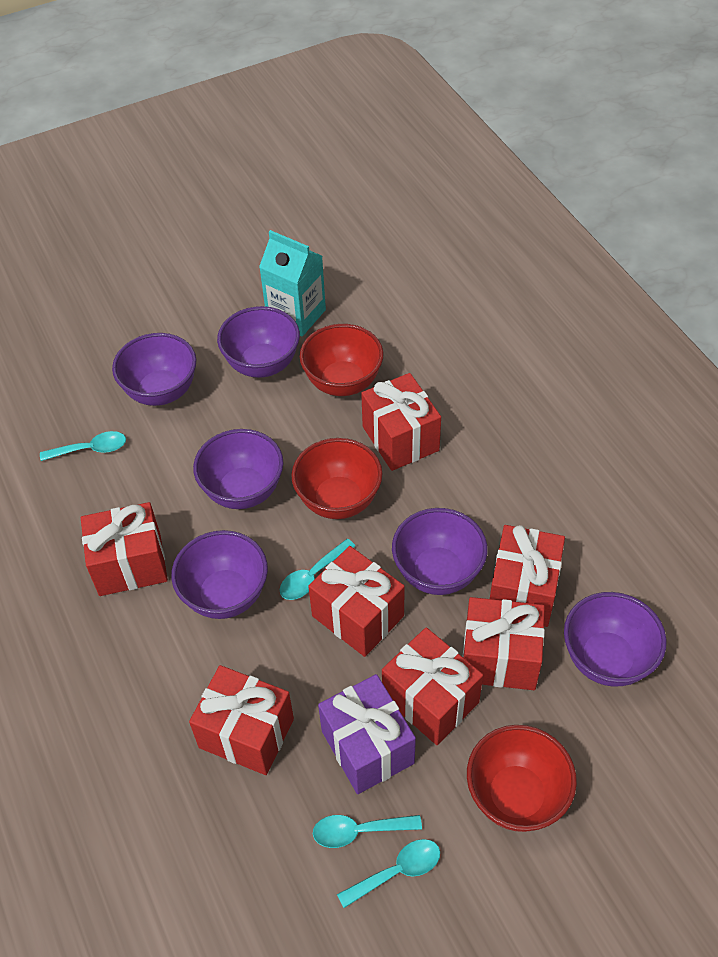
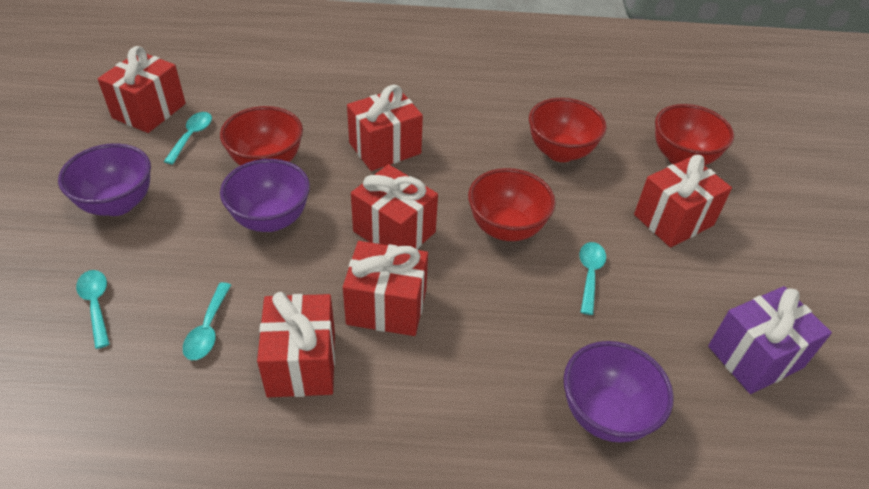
purple bowl: [112,333,197,406] [171,530,268,619] [193,429,284,509] [217,306,300,378] [392,508,488,595] [564,592,667,687] = 6 -> [58,143,151,216] [220,159,310,232] [564,341,674,442] = 3
red bowl: [292,438,383,519] [300,324,384,396] [467,725,577,832] = 3 -> [220,106,303,166] [468,168,555,241] [529,98,607,162] [655,104,734,165] = 4
red gift: [81,502,168,596] [189,665,294,775] [308,546,405,657] [361,373,441,471] [382,627,483,745] [463,597,545,690] [490,525,565,627] = 7 -> [98,46,186,133] [257,292,335,397] [343,241,428,336] [347,85,423,171] [351,164,438,249] [634,155,732,248] = 6
turquoise carton: [259,230,326,337] = 1 -> none = 0

